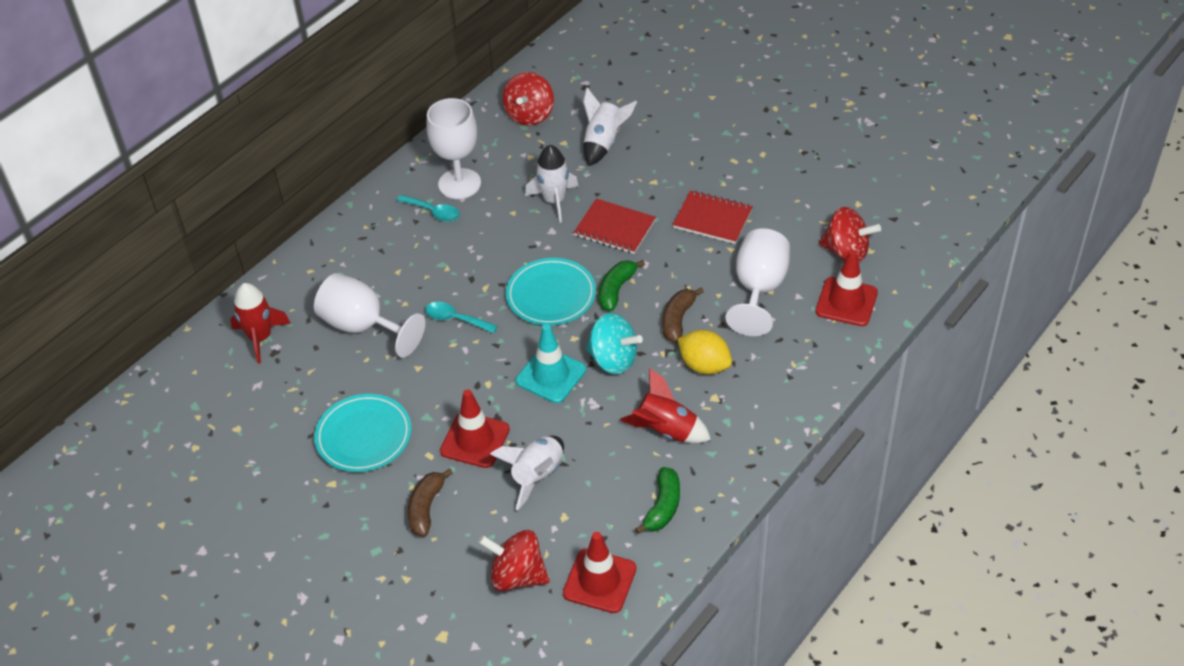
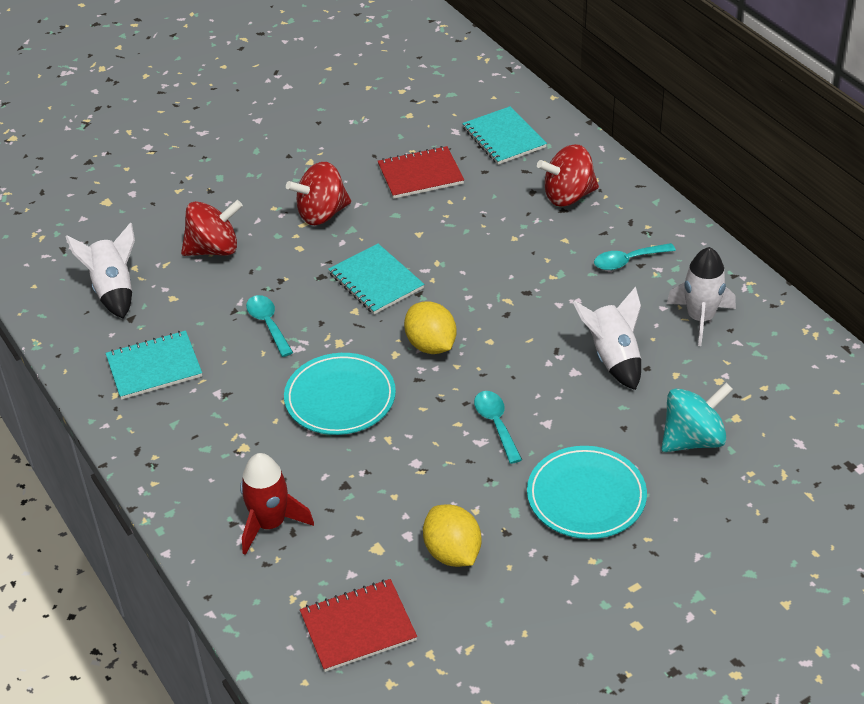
brown banana: [408,468,453,537] [662,287,704,343] = 2 -> none = 0
green banana: [599,260,645,311] [635,467,680,534] = 2 -> none = 0
red rocket: [230,283,291,364] [620,368,711,443] = 2 -> [240,453,314,555] = 1
red traffic cone: [440,389,510,468] [563,532,636,613] [816,250,878,326] = 3 -> none = 0
turquoise notebook: none = 0 -> [106,330,202,400] [328,244,424,314] [462,106,547,165] = 3
turquoise spoon: [397,194,460,222] [425,302,497,333] = 2 -> [246,295,293,357] [474,391,522,464] [594,243,676,270] = 3
turquoise traffic cone: [516,324,586,403] = 1 -> none = 0
white goblet: [314,273,425,358] [426,98,481,199] [725,229,790,336] = 3 -> none = 0
yellow lemon: [678,330,732,374] = 1 -> [404,301,457,354] [423,504,482,567] = 2

